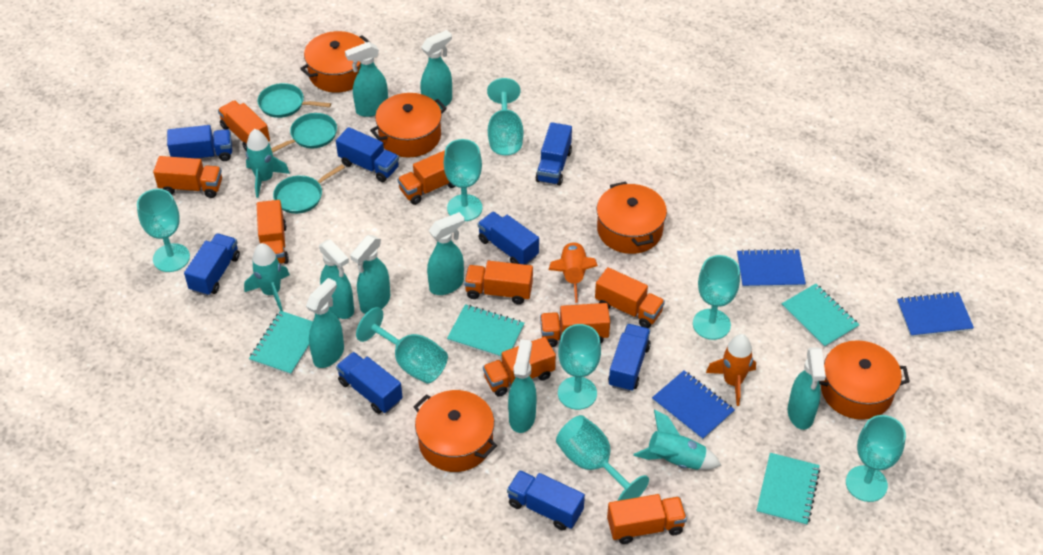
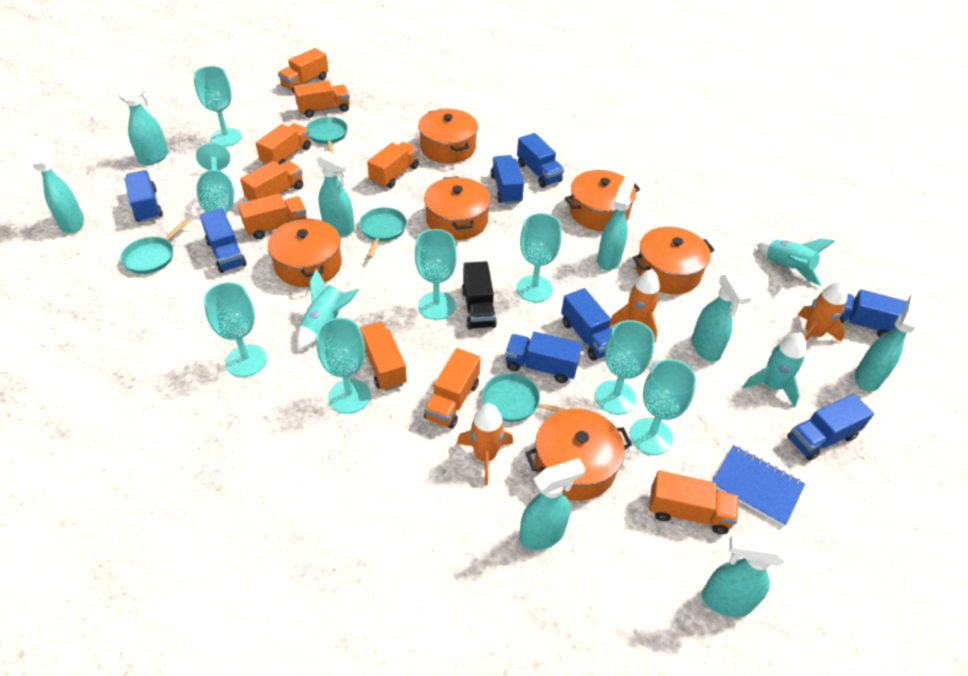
black truck: none = 0 -> [462,261,497,330] = 1
blue notebook: [652,370,735,440] [737,248,806,288] [897,291,974,337] = 3 -> [712,445,805,527] = 1
orange pot: [300,31,371,93] [370,93,447,158] [413,390,497,472] [597,182,667,254] [819,340,910,420] = 5 -> [268,217,342,287] [418,109,478,163] [424,176,491,240] [525,408,632,501] [565,170,640,231] [633,226,715,294] = 6
orange rocket: [549,241,598,303] [706,334,756,406] = 2 -> [457,403,513,485] [610,269,660,342] [798,280,848,342] = 3
turquoise notebook: [249,311,313,375] [447,304,525,358] [756,453,820,526] [782,284,859,348] = 4 -> none = 0
turquoise pan: [258,83,331,118] [271,113,337,153] [273,164,345,214] = 3 -> [120,218,190,274] [306,117,348,154] [359,207,407,258] [482,373,565,422] = 4

